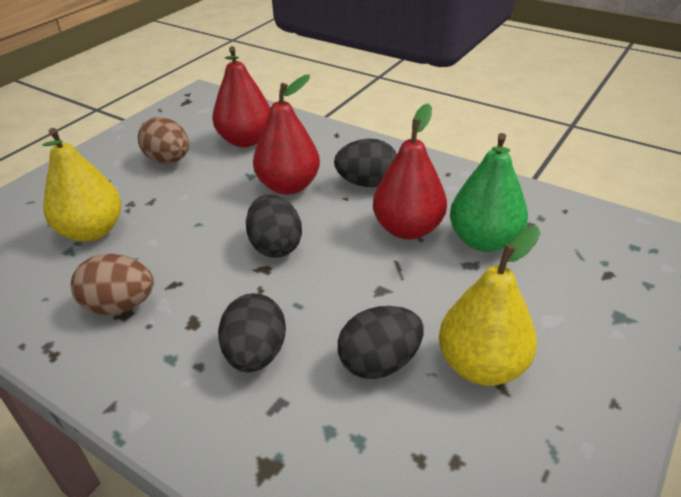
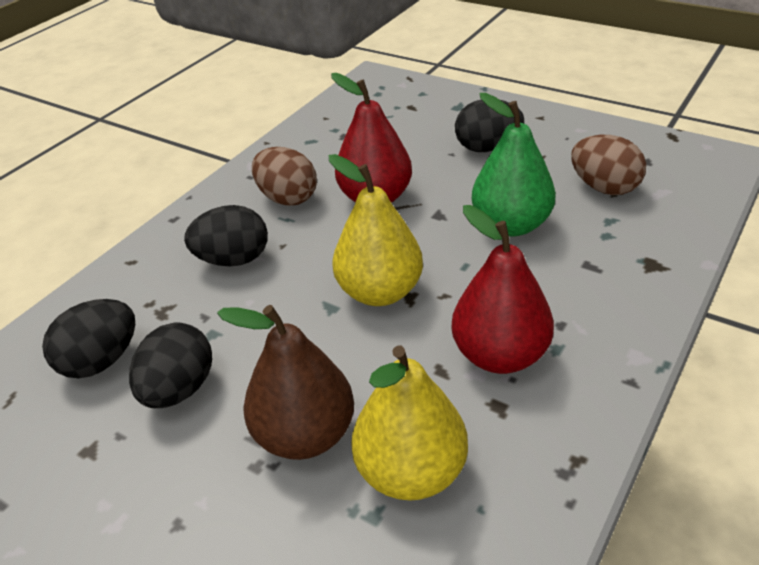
brown pear: none = 0 -> [217,305,354,460] = 1
red pear: [212,46,270,147] [253,74,320,195] [373,103,447,240] = 3 -> [331,73,412,203] [451,205,554,374] = 2

